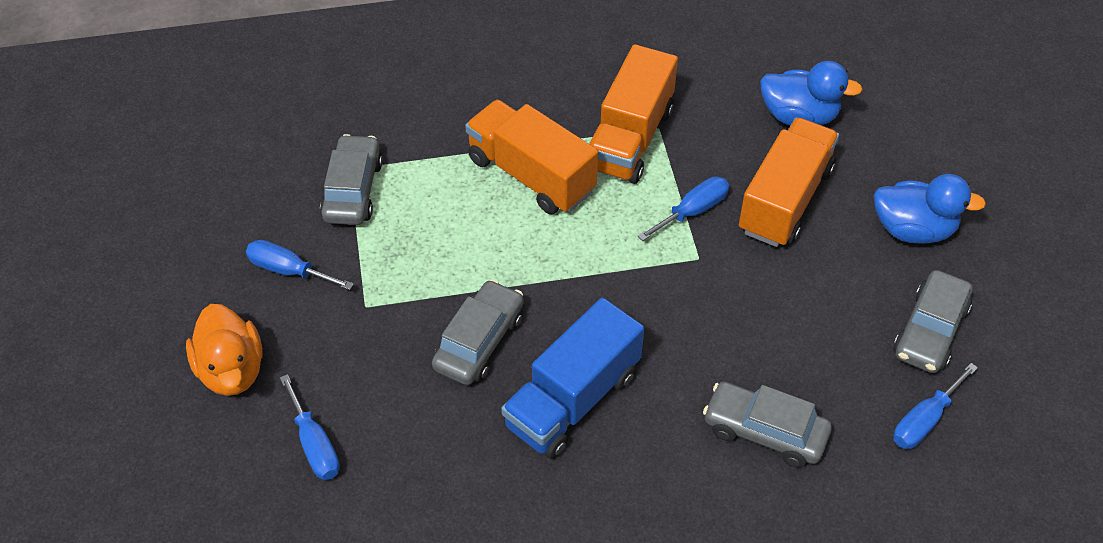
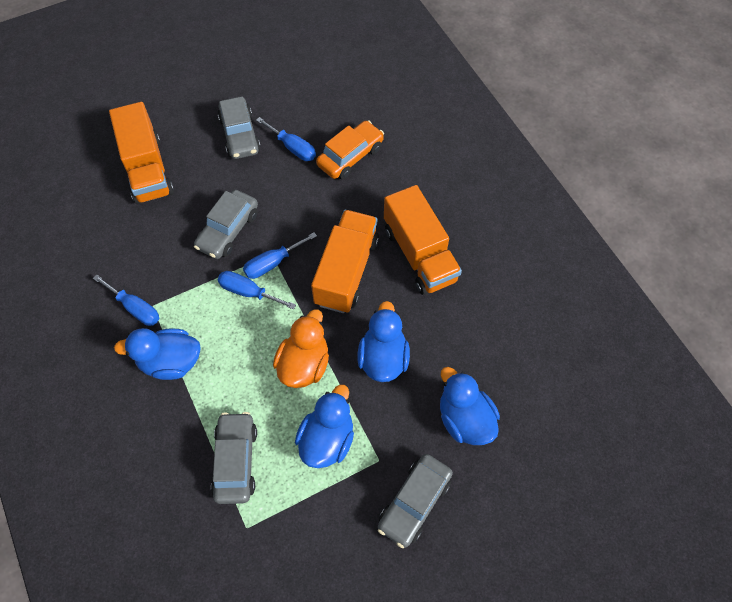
blue duck: [760,61,863,125] [874,174,986,244] = 2 -> [114,328,201,380] [295,384,354,468] [358,301,410,382] [440,367,500,445] = 4
blue truck: [501,298,644,459] = 1 -> none = 0
orange car: none = 0 -> [316,120,384,180] = 1

